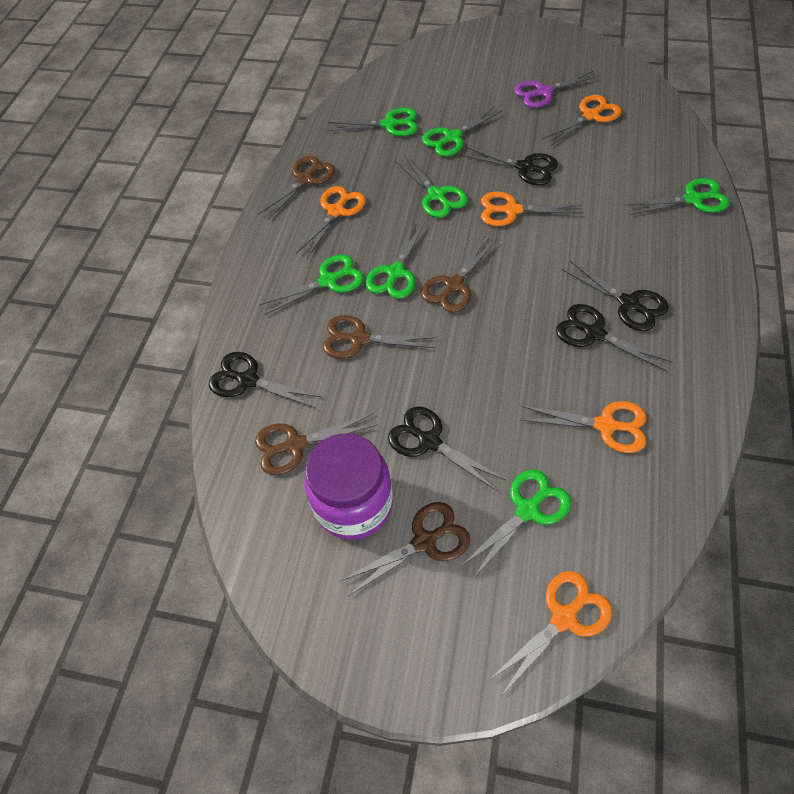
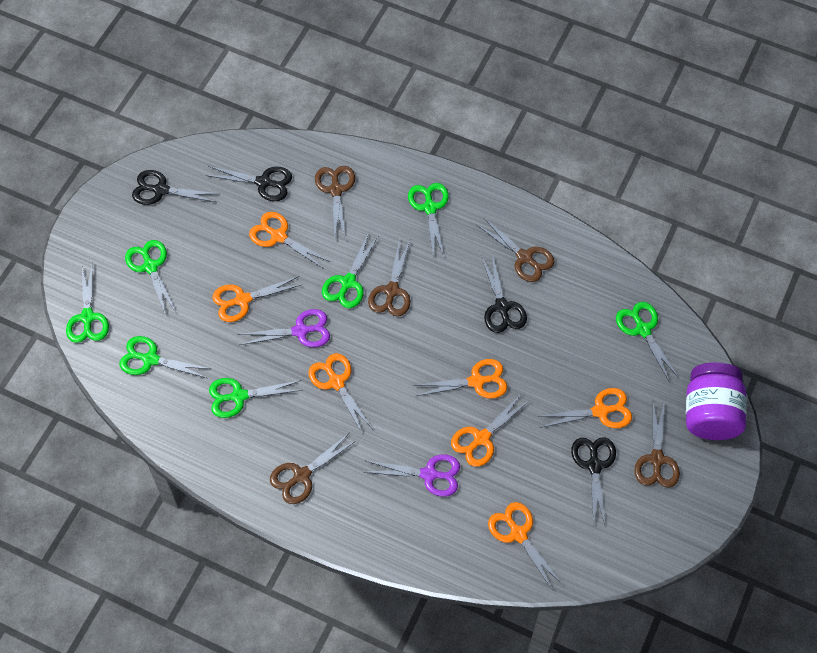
black scissors: [208,352,322,408] [388,406,506,491] [461,147,558,185] [556,304,673,371] [562,261,669,331] = 5 -> [132,170,219,205] [205,166,292,201] [482,254,527,333] [571,437,616,525] = 4
orange scissors: [296,186,366,258] [481,191,583,226] [488,571,612,695] [521,401,646,453] [543,95,622,145] = 5 -> [212,276,303,322] [249,212,330,269] [308,353,372,434] [413,359,507,399] [451,393,530,467] [488,502,563,591] [537,388,632,428] = 7
purple scissors: [514,70,600,108] = 1 -> [238,309,330,347] [365,454,460,497] = 2

